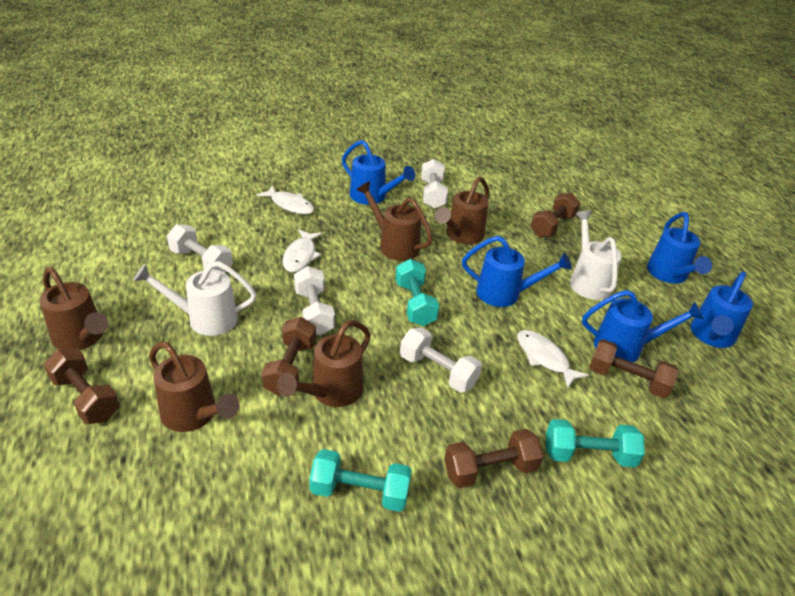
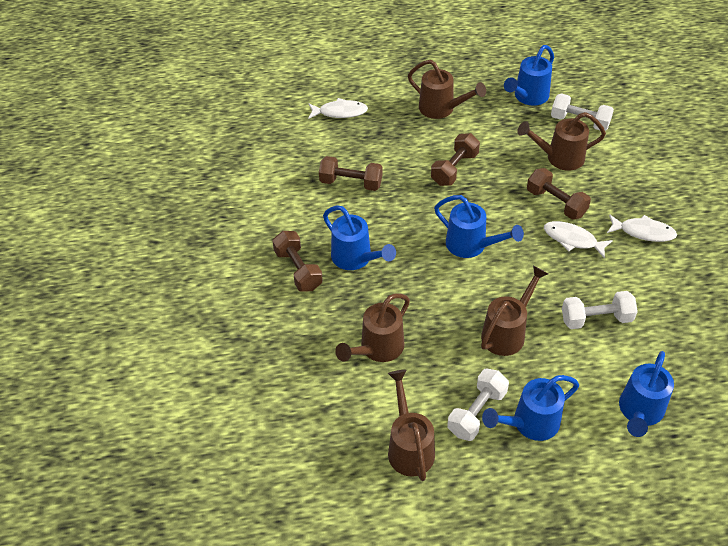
brown dumbbell: [43,348,120,424] [262,317,316,396] [444,429,544,488] [531,193,581,238] [589,339,679,399] = 5 -> [272,231,323,292] [319,156,382,191] [431,133,480,186] [527,168,591,220] = 4
turquoise dumbbell: [309,449,412,512] [395,259,439,326] [546,419,645,467] = 3 -> none = 0
white dumbbell: [167,224,233,273] [294,266,335,335] [400,327,482,393] [421,159,448,209] = 4 -> [447,369,509,441] [551,93,614,131] [562,291,638,329] = 3
white watering can: [133,261,256,336] [570,210,621,300] = 2 -> none = 0

